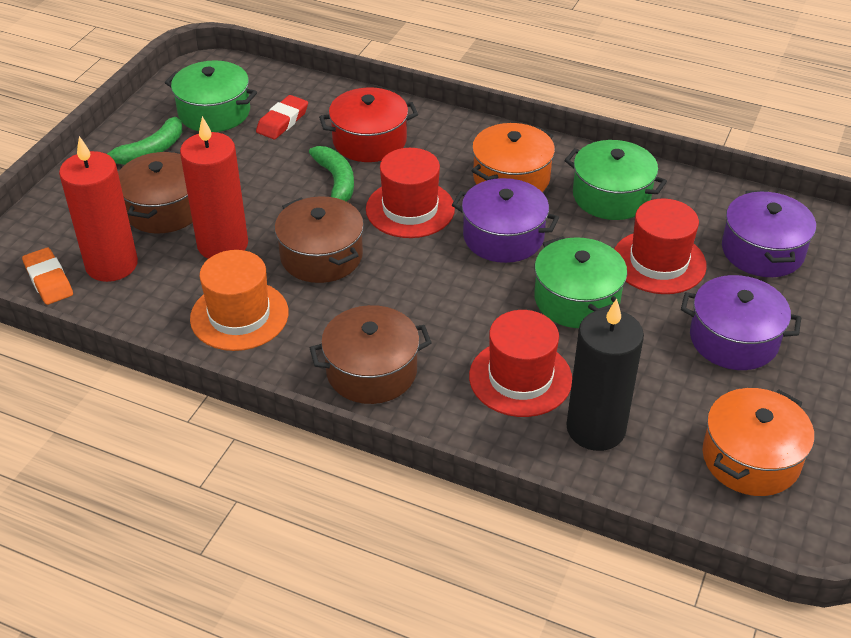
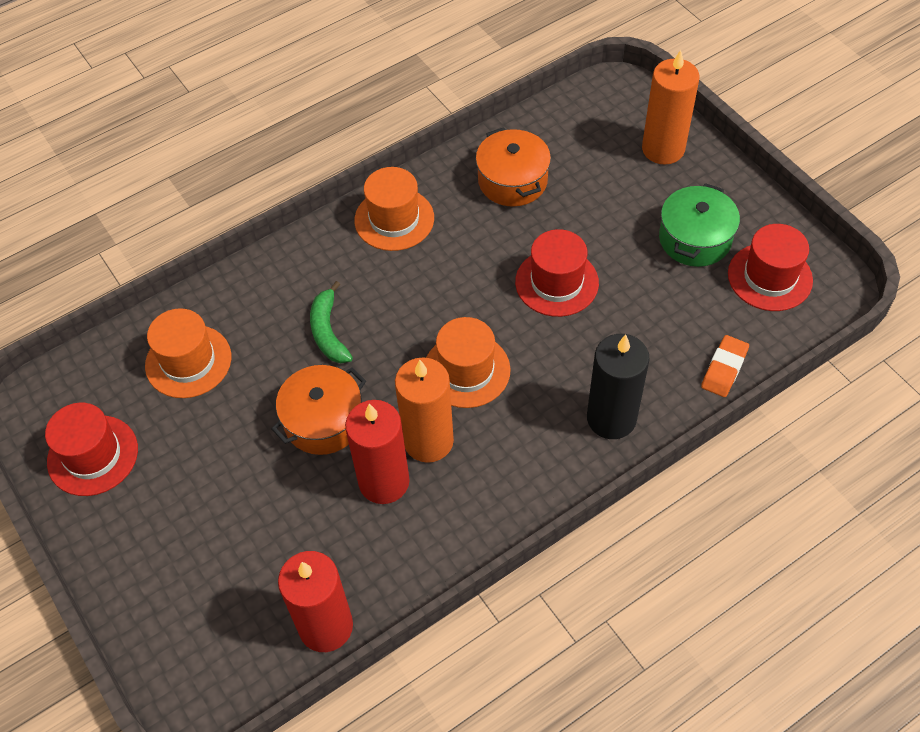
brown pot: [118,151,193,234] [275,196,364,283] [310,305,432,404] = 3 -> none = 0
green banana: [106,117,182,165] [309,146,354,202] = 2 -> [310,281,353,363] = 1
green pot: [165,60,257,132] [534,236,627,328] [564,140,667,220] = 3 -> [659,183,740,267] = 1
orange candle: none = 0 -> [395,357,454,463] [642,50,699,165] = 2
orange hat: [190,250,289,351] = 1 -> [145,308,231,398] [354,167,434,251] [426,317,511,408] = 3
purple pot: [452,178,559,263] [681,275,801,370] [722,190,816,277] = 3 -> none = 0
red eraser: [256,95,308,139] = 1 -> none = 0
red pot: [319,87,418,162] = 1 -> none = 0

